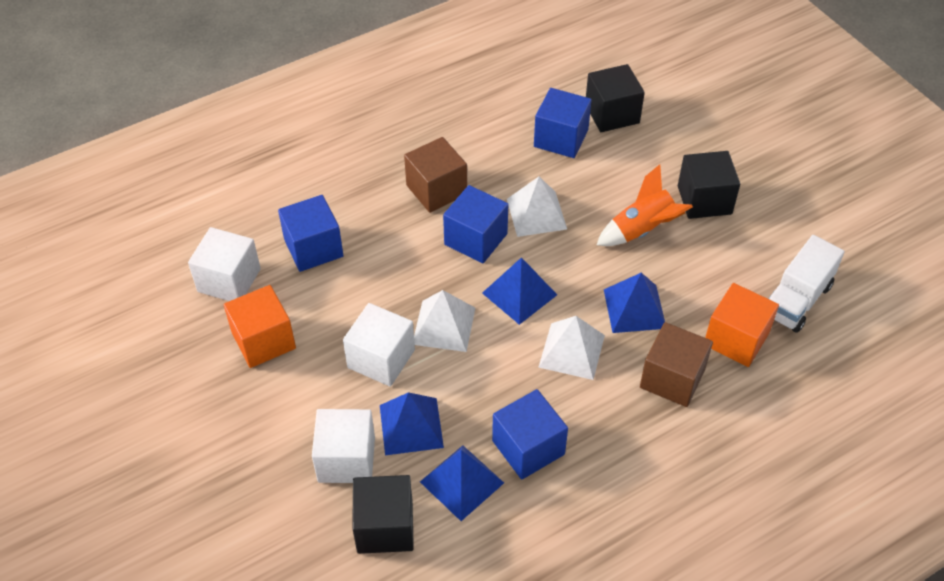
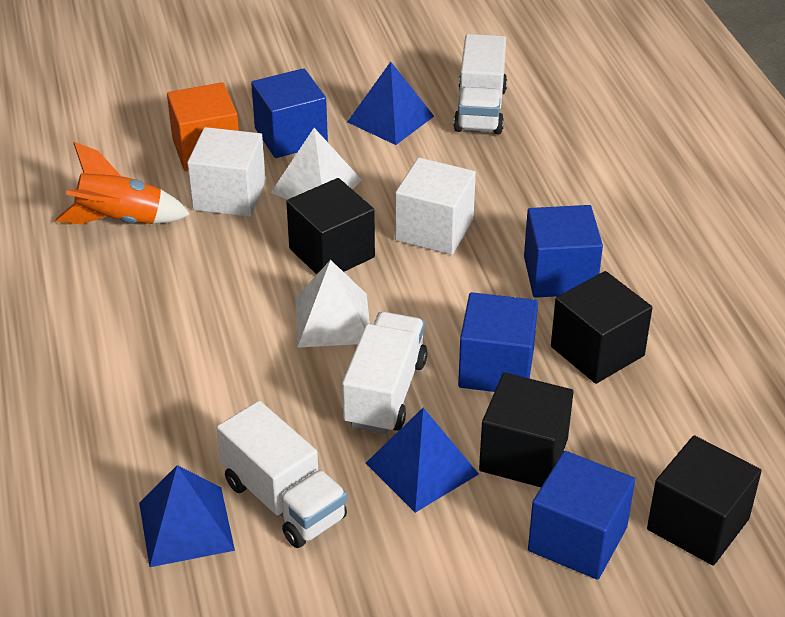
black cube: [352,475,414,554] [586,64,645,132] [678,151,740,219] = 3 -> [286,178,375,274] [479,372,573,487] [551,271,652,384] [647,435,762,565] = 4
blue pyramid: [380,392,444,455] [420,445,504,521] [482,257,557,325] [604,272,665,333] = 4 -> [139,465,235,567] [347,62,434,145] [366,408,479,513] = 3
brown cube: [404,137,467,213] [640,322,713,407] = 2 -> none = 0
orange cube: [224,285,296,368] [705,283,779,367] = 2 -> [167,82,239,171] = 1
white cube: [188,227,261,301] [312,409,375,483] [343,303,415,387] = 3 -> [187,127,266,217] [395,158,476,255] = 2
white pyramid: [414,290,475,352] [507,177,567,237] [539,316,605,380] = 3 -> [271,128,362,200] [295,260,370,348] = 2
white truck: [768,235,845,333] = 1 -> [217,401,347,548] [342,312,427,434] [454,34,507,134] = 3

